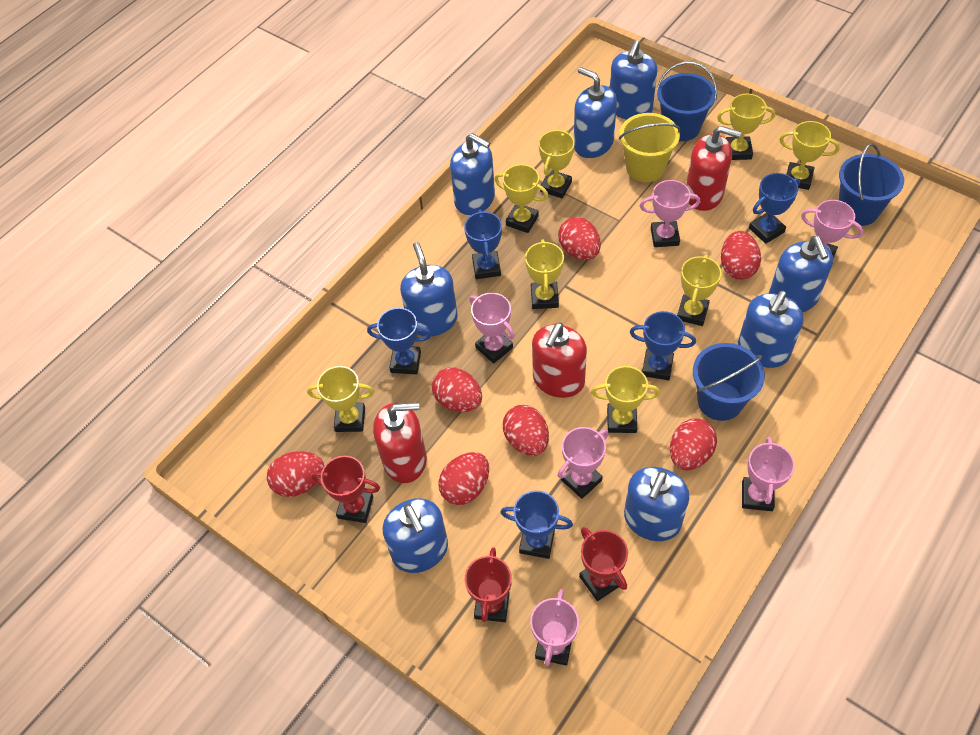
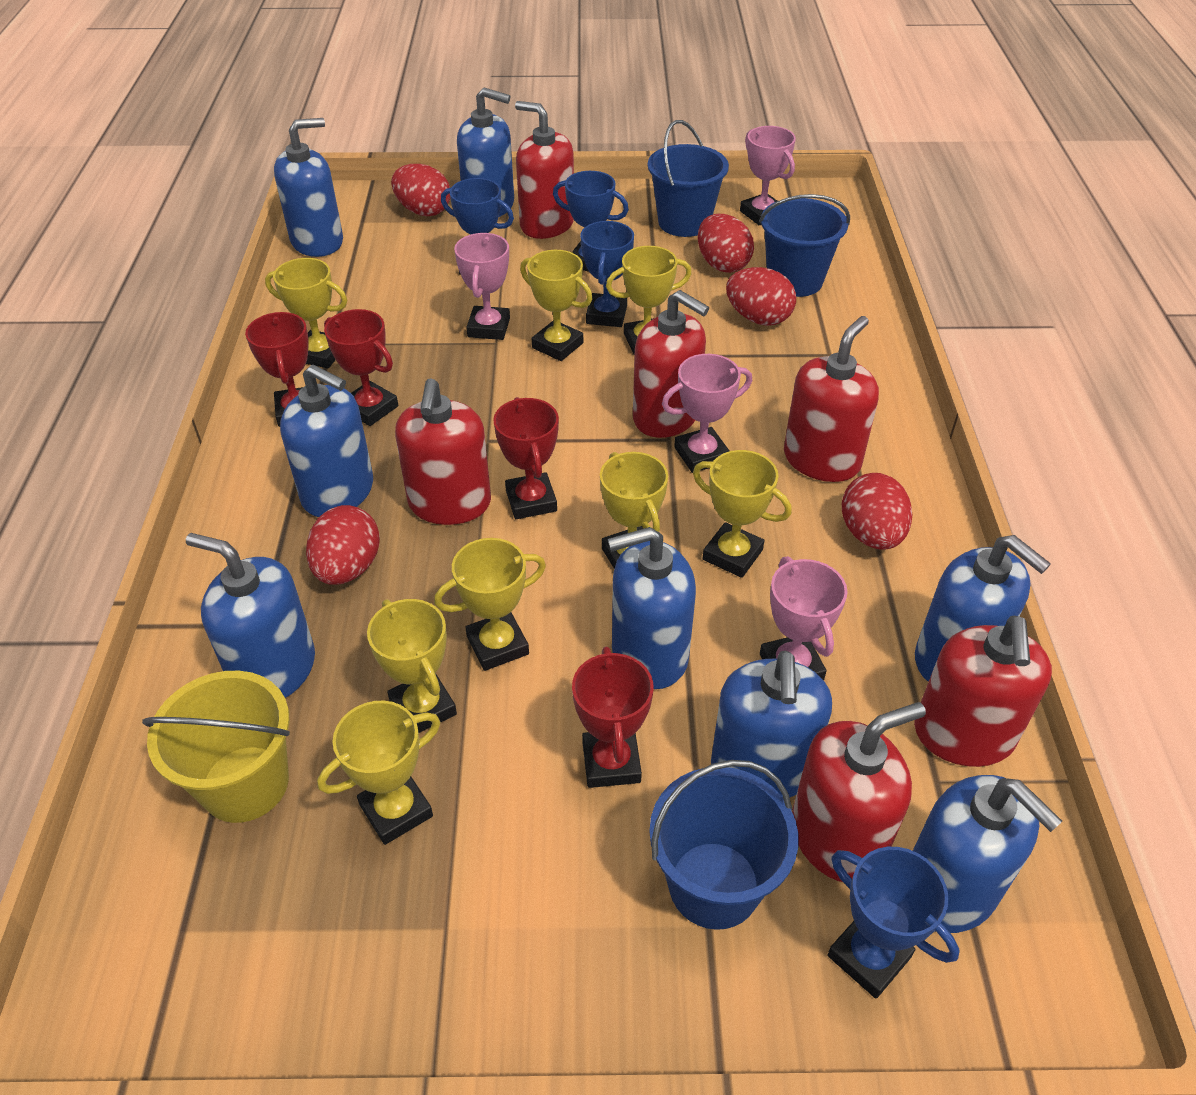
blue trophy: [367,308,431,374] [464,210,502,279] [500,490,573,559] [630,311,696,380] [749,173,800,244] = 5 -> [441,178,514,275] [553,171,629,272] [580,221,634,327] [827,847,960,999] = 4
pink trophy: [469,293,515,363] [530,589,579,666] [558,427,609,499] [640,180,700,247] [742,437,795,511] [801,200,863,258] = 6 -> [454,233,510,340] [662,354,752,473] [740,126,796,225] [760,556,848,681] = 4
red egg: [267,451,324,497] [432,367,482,412] [438,452,489,505] [503,405,549,456] [558,217,601,260] [670,419,717,470] [721,231,761,280] = 7 -> [306,505,380,585] [391,164,450,216] [698,214,754,273] [726,267,796,326] [842,473,912,550] = 5
red soap dispenser: [373,402,427,483] [532,322,587,398] [686,126,741,211] = 3 -> [395,378,491,525] [515,101,574,239] [633,290,709,438] [784,316,879,482] [792,702,926,882] [914,615,1052,767] = 6
red trophy: [311,456,380,523] [465,547,512,622] [579,527,628,601] = 3 -> [245,312,309,427] [324,309,398,426] [493,397,559,519] [572,647,654,788] = 4

